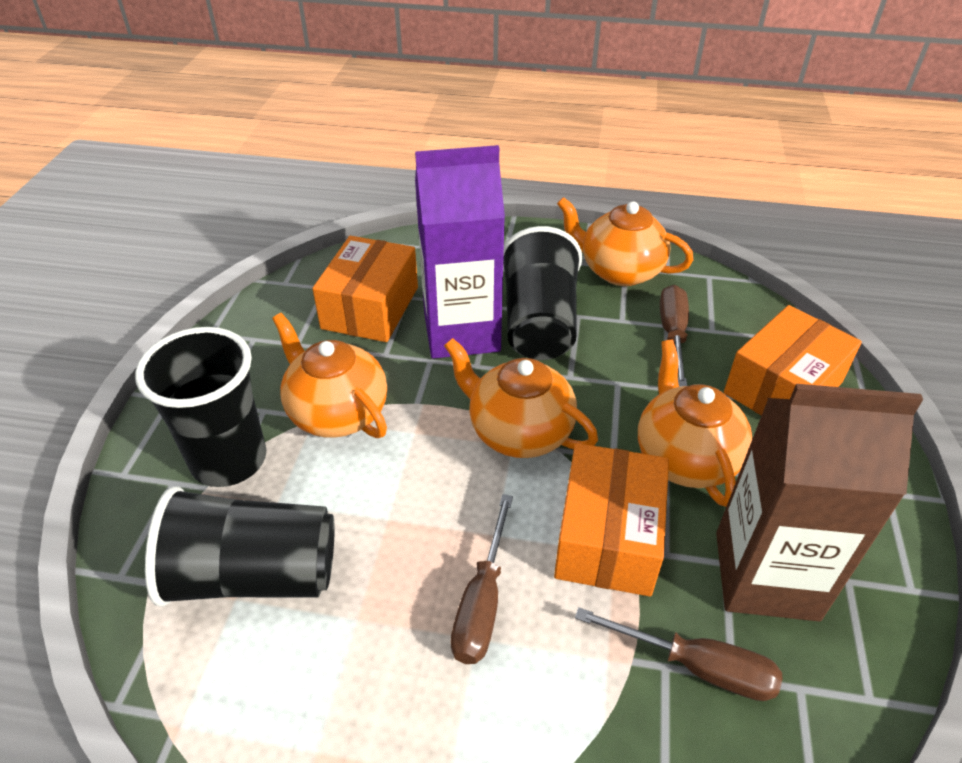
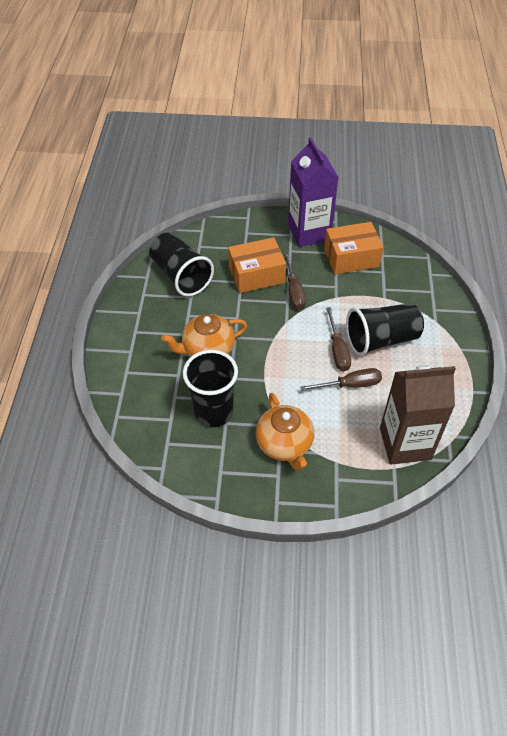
orange box: [312,236,418,342] [554,443,669,597] [724,305,862,416] = 3 -> [228,237,286,293] [324,222,384,274] = 2
orange teapot: [272,313,387,438] [444,338,598,458] [557,197,693,286] [638,340,752,507] = 4 -> [161,314,247,357] [256,393,314,470] = 2

